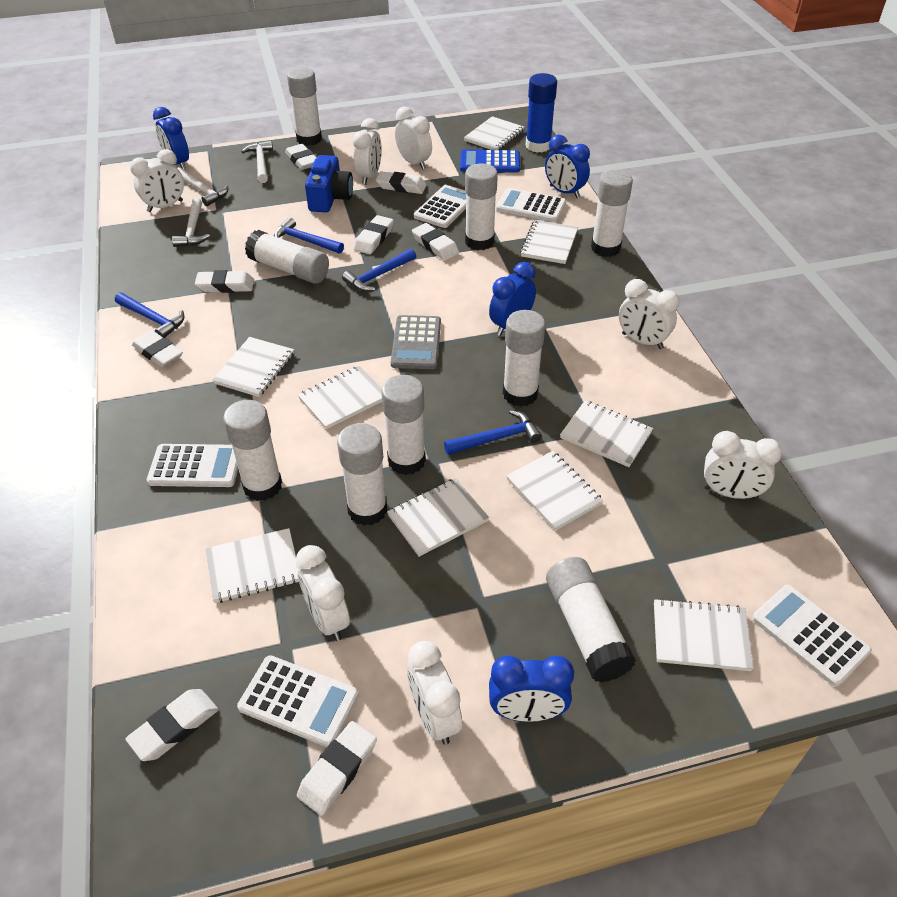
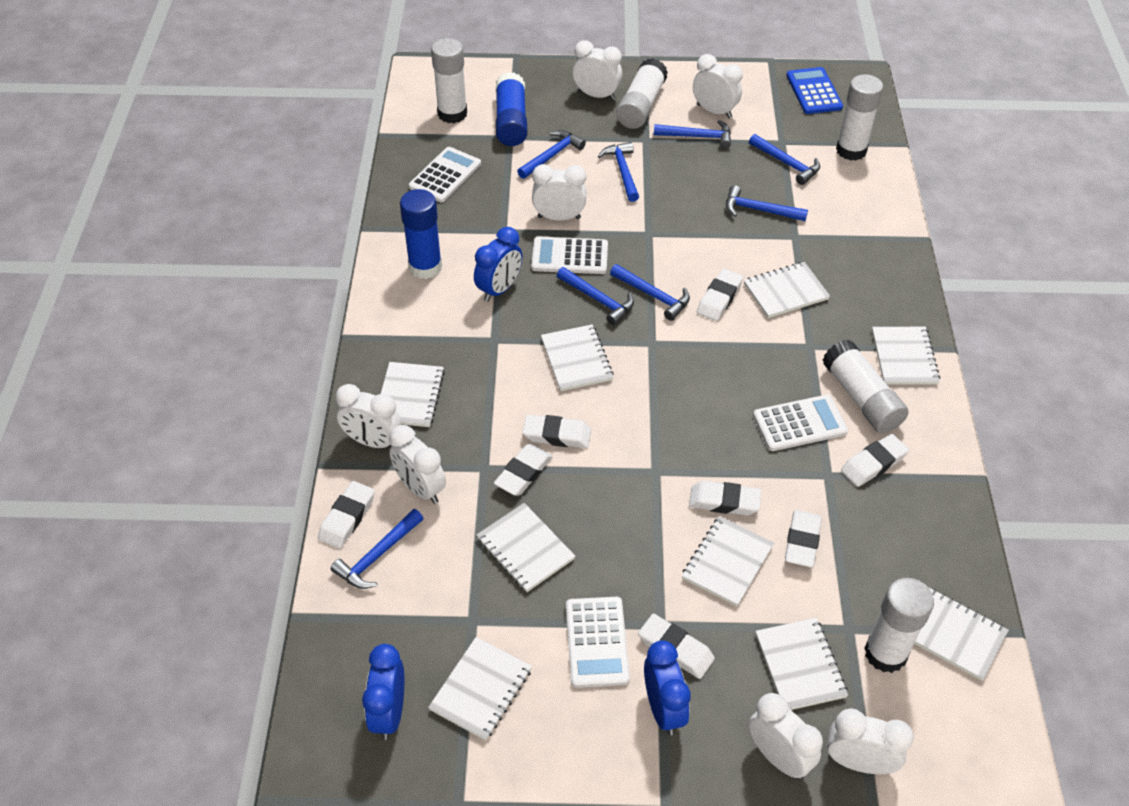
blue camera: [305,155,353,212] = 1 -> none = 0
blue clock: [153,107,189,170] [489,262,536,336] [489,655,574,722] [545,134,590,198] = 4 -> [362,644,404,740] [474,227,522,302] [644,641,691,735] = 3
blue glue stick: [526,73,557,152] = 1 -> [400,189,442,279] [496,72,527,146] = 2
blue hammer: [115,292,185,337] [274,217,344,254] [342,248,416,291] [444,410,542,455] = 4 -> [331,509,423,589] [517,130,586,179] [557,267,634,325] [598,142,639,202] [610,264,690,321] [654,120,731,149] [726,185,808,221] [749,134,820,185] = 8
grey calculator: [391,315,441,369] = 1 -> none = 0
white calculator: [147,444,238,487] [237,655,359,747] [414,185,466,228] [496,188,566,222] [752,585,872,687] = 5 -> [409,147,481,202] [531,236,608,274] [566,597,630,688] [753,395,848,451] = 4
white glue stick: [223,400,282,501] [245,230,329,284] [287,67,322,146] [337,423,387,526] [381,375,426,475] [465,163,498,250] [503,310,546,407] [546,557,636,682] [591,170,633,257] = 9 -> [431,38,467,123] [616,58,668,129] [823,340,909,434] [836,74,883,161] [864,578,934,673] = 5
white hammer: [172,198,210,247] [177,167,228,206] [241,141,273,183] = 3 -> none = 0

